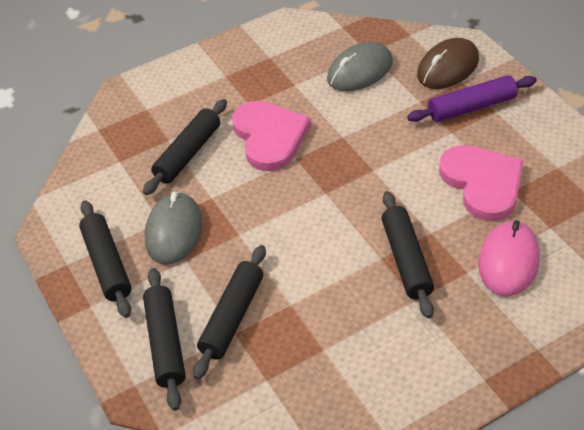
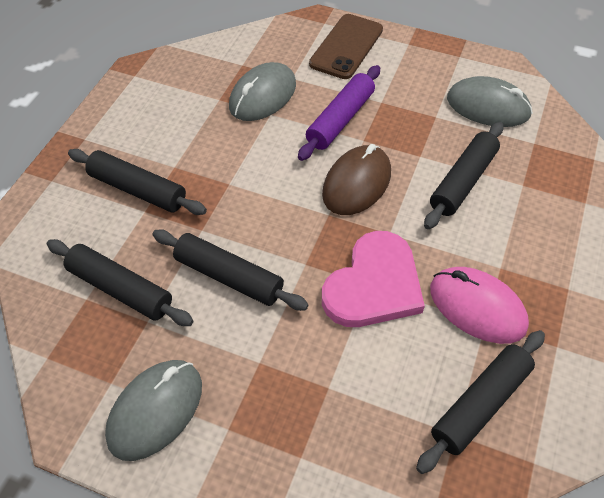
brown phone: none = 0 -> [309,14,383,79] = 1
grey mouse: [145,191,202,265] [327,42,393,91] = 2 -> [105,360,202,461] [229,62,296,121] [447,76,533,127] = 3
pink heart: [232,101,311,171] [439,145,524,221] = 2 -> [322,231,425,327] = 1

